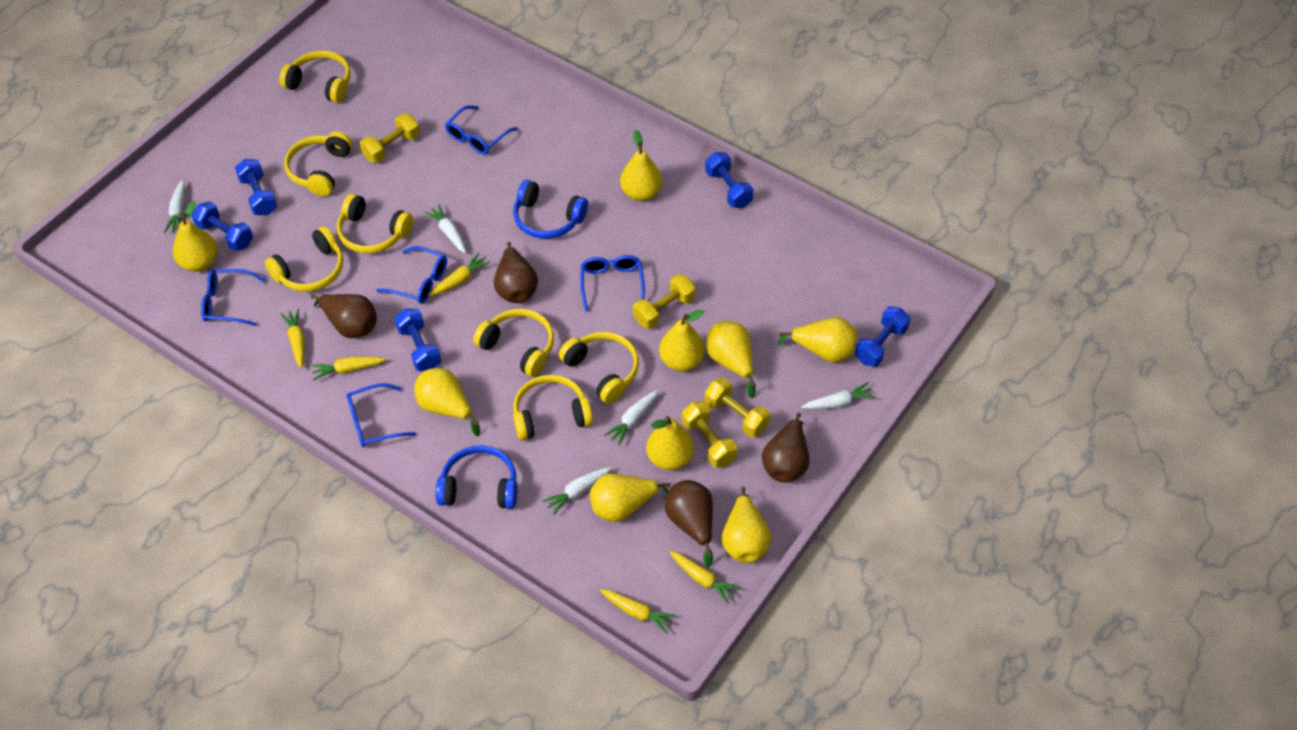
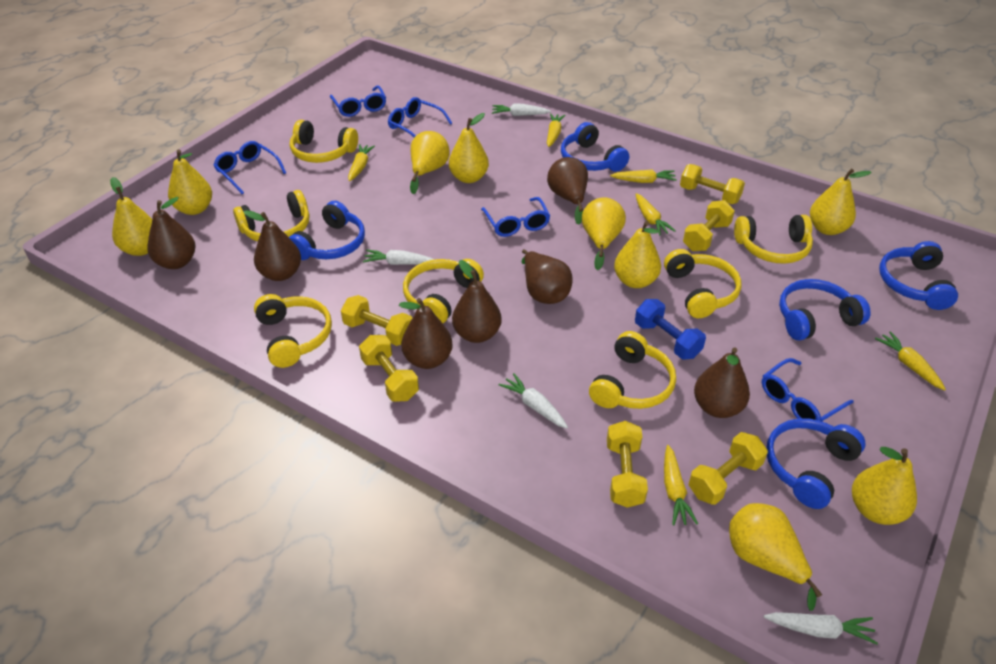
blue dumbbell: [192,201,253,251] [235,159,277,216] [394,309,441,371] [705,152,754,208] [855,306,910,367] = 5 -> [635,299,706,359] = 1
blue headphones: [436,445,517,509] [513,180,588,239] = 2 -> [289,201,365,260] [561,122,629,172] [767,418,865,509] [779,279,871,341] [879,241,958,310] = 5
brown pear: [311,294,377,338] [494,242,538,303] [665,480,713,567] [762,413,810,482] = 4 -> [147,197,196,269] [243,210,301,281] [399,298,453,369] [452,260,502,343] [522,249,573,304] [547,157,588,225] [694,347,750,418] = 7
white carrot: [164,180,185,233] [424,204,466,253] [542,467,612,515] [604,390,659,446] [801,382,876,409] = 5 -> [363,250,435,265] [492,103,551,116] [498,373,568,429] [764,612,878,645] = 4
yellow carrot: [280,309,305,368] [311,356,386,381] [429,253,490,296] [600,589,677,634] [669,551,740,604] = 5 -> [348,144,375,181] [547,113,565,147] [610,169,677,183] [636,193,675,236] [664,445,698,526] [875,331,946,391] = 6
yellow dumbbell: [360,113,420,163] [633,274,696,329] [682,401,737,468] [705,377,770,437] = 4 -> [341,295,412,346] [359,335,419,402] [607,421,648,508] [680,164,745,204] [683,200,735,251] [689,432,768,505] = 6

